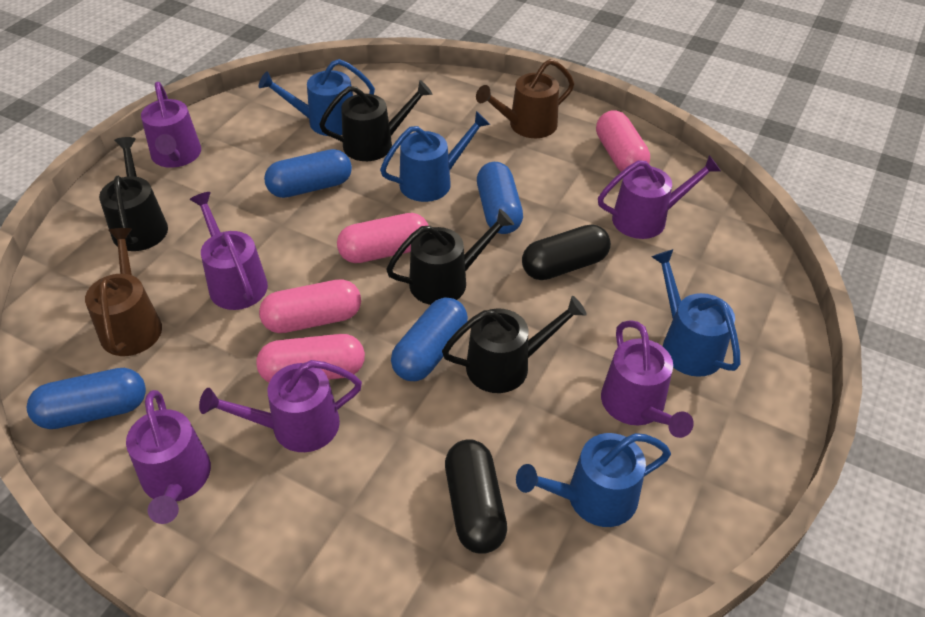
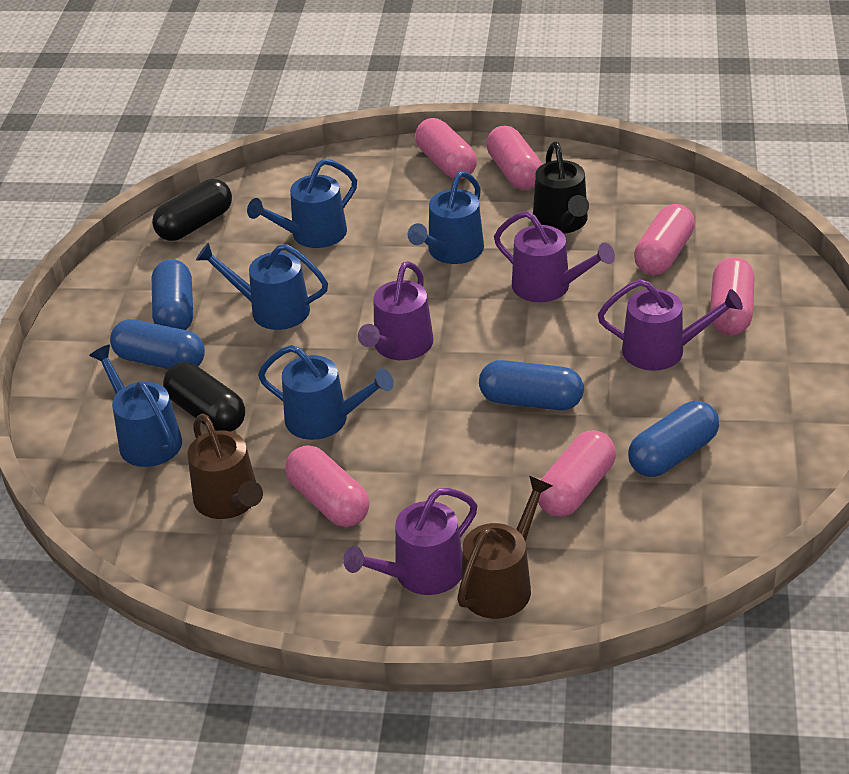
black watering can: [99,137,168,251] [319,80,432,161] [386,209,514,305] [442,296,587,393] = 4 -> [533,142,589,234] = 1
blue watering can: [259,59,375,136] [380,111,490,202] [516,433,671,527] [651,249,741,377] = 4 -> [89,344,182,467] [196,243,328,330] [247,159,357,248] [258,345,394,440] [408,171,484,264] = 5
pink capsule: [256,334,365,382] [259,279,361,333] [337,213,429,263] [596,110,650,172] = 4 -> [285,445,369,527] [415,118,477,179] [486,126,542,190] [538,430,616,517] [634,204,695,275] [710,257,754,335] = 6
purple watering can: [126,390,211,524] [141,82,201,168] [190,192,268,310] [199,360,362,452] [598,155,721,239] [601,320,694,438] = 6 -> [343,488,477,595] [358,261,434,360] [494,211,615,302] [598,279,743,371] = 4

